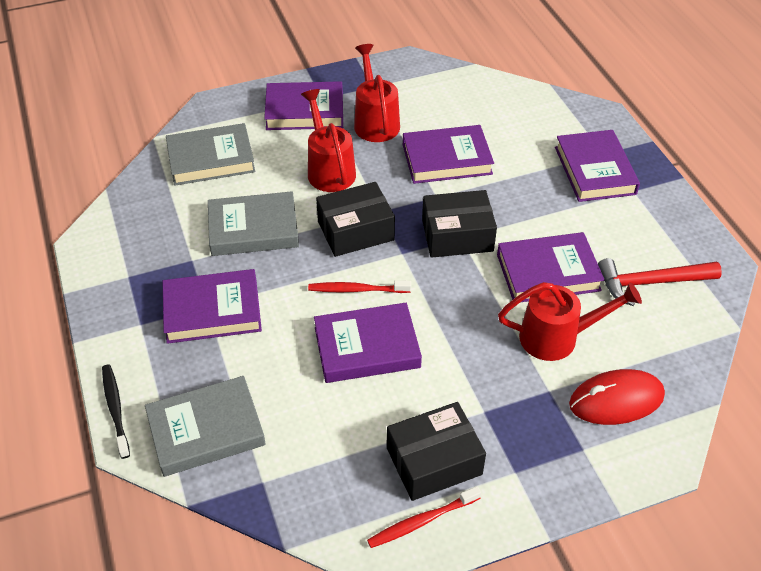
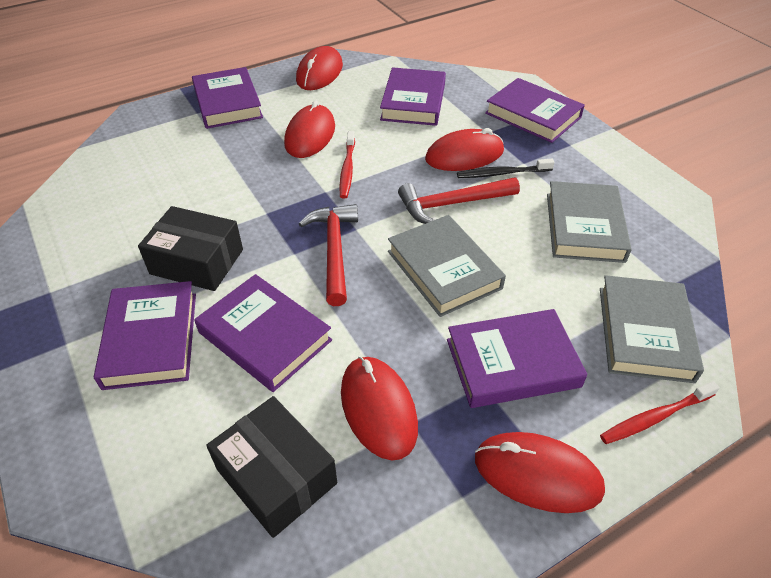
black box: [316,182,395,257] [387,402,486,501] [422,190,497,258] = 3 -> [138,206,243,291] [206,396,337,538] = 2
red hammer: [598,258,722,306] = 1 -> [299,204,358,306] [398,177,520,224] = 2
red mouse: [569,369,665,425] = 1 -> [284,101,335,158] [296,46,343,90] [341,356,418,460] [425,128,504,171] [475,432,605,513] = 5
red watering can: [301,89,356,192] [354,44,400,142] [498,282,642,361] = 3 -> none = 0

